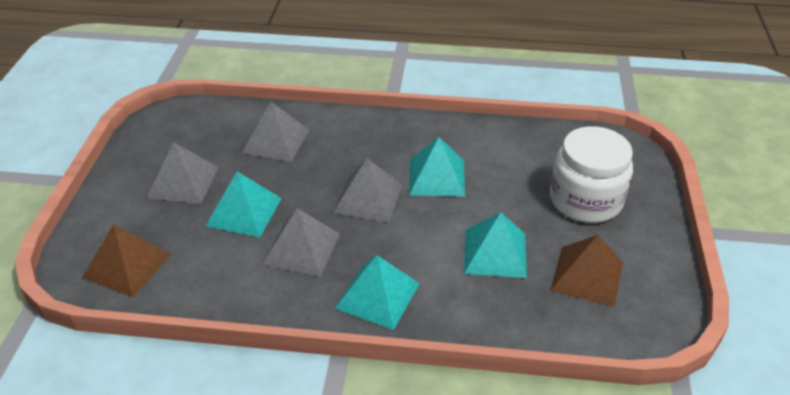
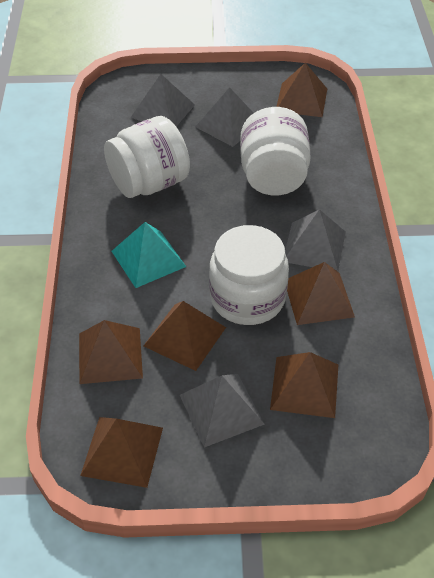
brown pyramid: [82,225,171,297] [550,235,623,307] = 2 -> [79,320,143,384] [80,417,163,488] [144,301,226,371] [270,352,338,418] [276,63,327,117] [287,262,355,325] = 6
turquoise pyramid: [206,172,282,237] [335,255,419,330] [409,137,465,197] [464,212,527,278] = 4 -> [111,222,186,288] = 1
white jar: [550,126,633,223] = 1 -> [104,116,190,198] [209,225,289,325] [240,107,311,195] = 3

